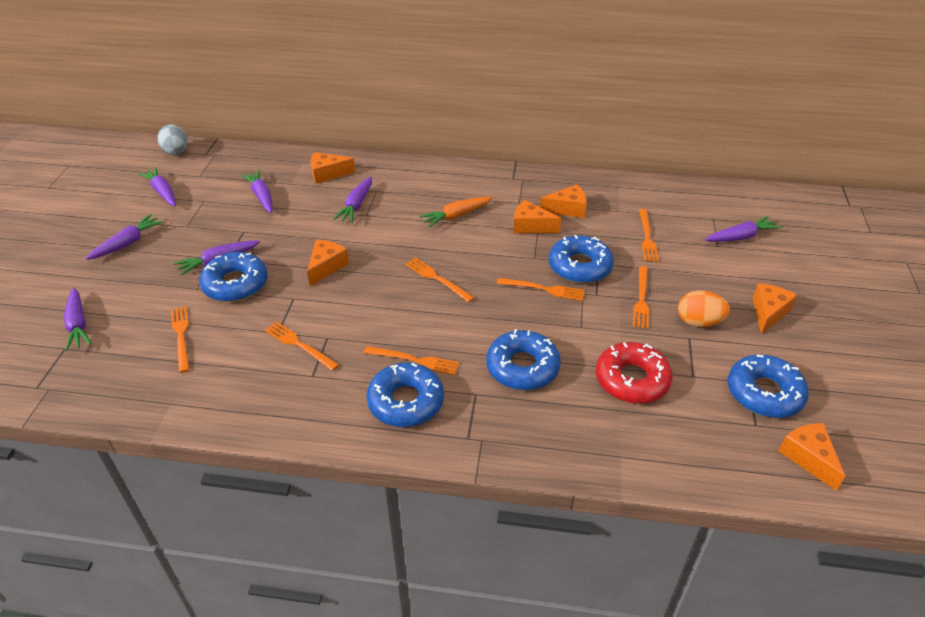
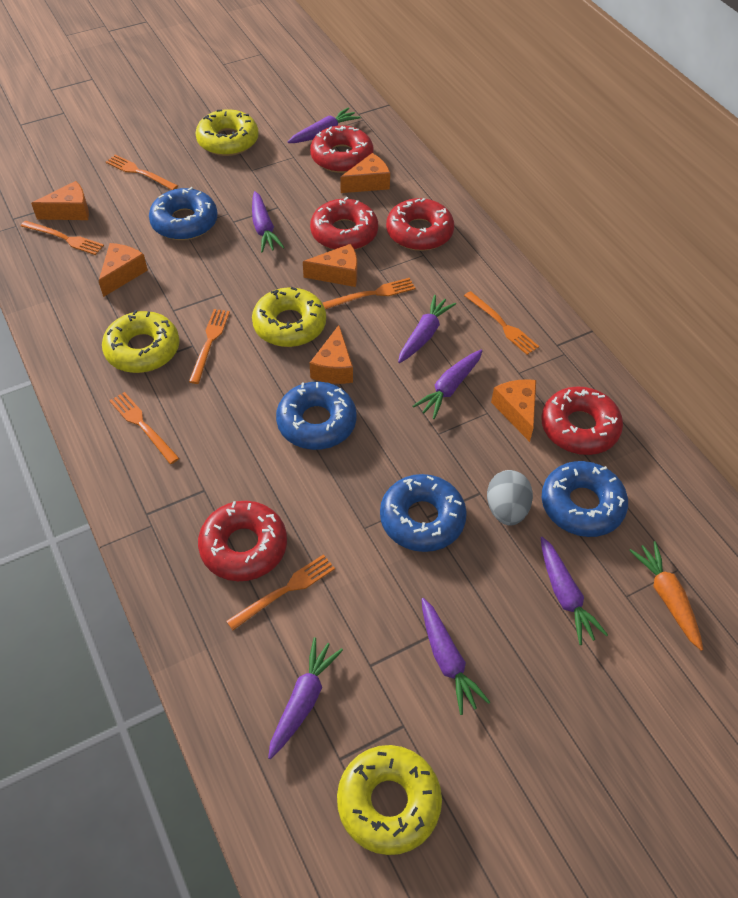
blue donut: [199,252,267,302] [366,363,444,427] [486,329,561,390] [549,235,614,283] [728,355,809,418] = 5 -> [149,187,218,240] [276,382,357,450] [380,474,467,552] [542,461,628,537] = 4
orange egg: [678,290,730,327] = 1 -> none = 0
red donut: [596,342,673,404] = 1 -> [198,501,287,581] [310,126,373,173] [310,197,378,250] [386,198,454,251] [541,386,623,455] = 5
yellow donut: none = 0 -> [102,310,179,373] [195,109,259,156] [252,287,326,347] [337,745,442,855] = 4

